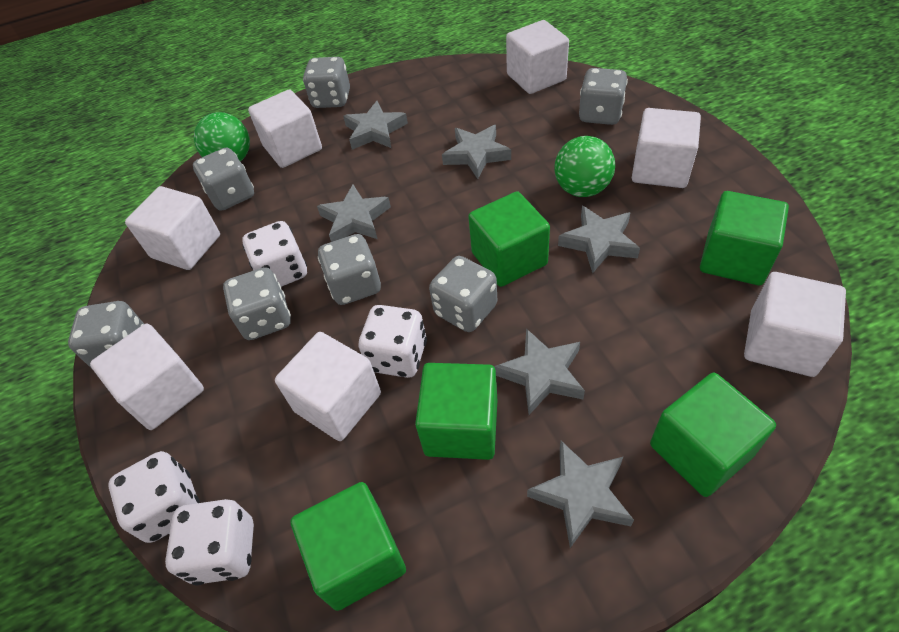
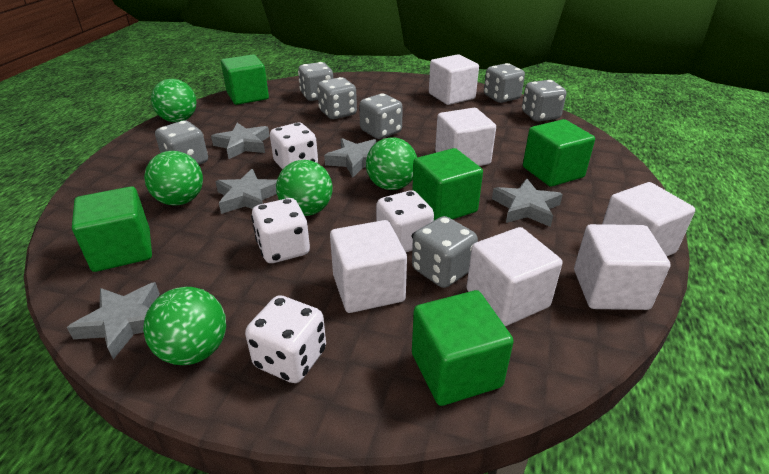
green ball: [194,112,250,162] [554,136,615,197] = 2 -> [143,287,226,365] [144,151,203,205] [151,79,197,122] [276,160,332,216] [366,137,417,190] = 5
grey star: [317,184,391,242] [343,101,408,149] [442,125,511,179] [494,328,585,415] [527,441,634,548] [558,206,640,274] = 6 -> [67,282,160,360] [211,123,270,159] [215,169,277,214] [324,138,376,178] [492,178,563,227] = 5
white cube: [90,324,204,430] [125,186,220,270] [248,89,322,168] [275,332,381,441] [506,20,569,94] [632,108,701,188] [744,272,846,377] = 7 -> [330,220,407,313] [429,54,479,105] [435,108,496,166] [466,227,563,326] [574,224,671,310] [602,182,695,256] = 6

